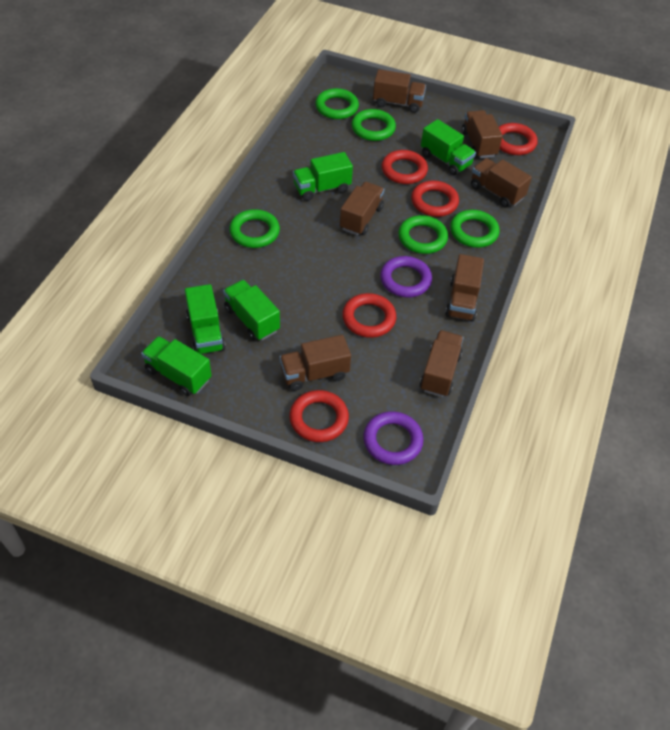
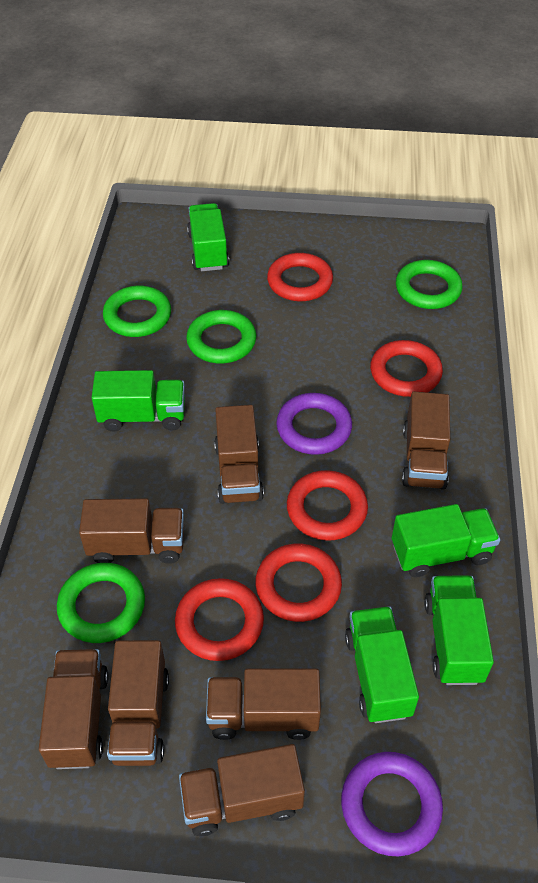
green ring: [229,209,280,248] [315,88,359,119] [351,109,396,141] [398,215,448,254] [450,210,500,248] = 5 -> [57,563,145,643] [103,286,171,337] [186,310,256,364] [396,260,463,309] = 4

